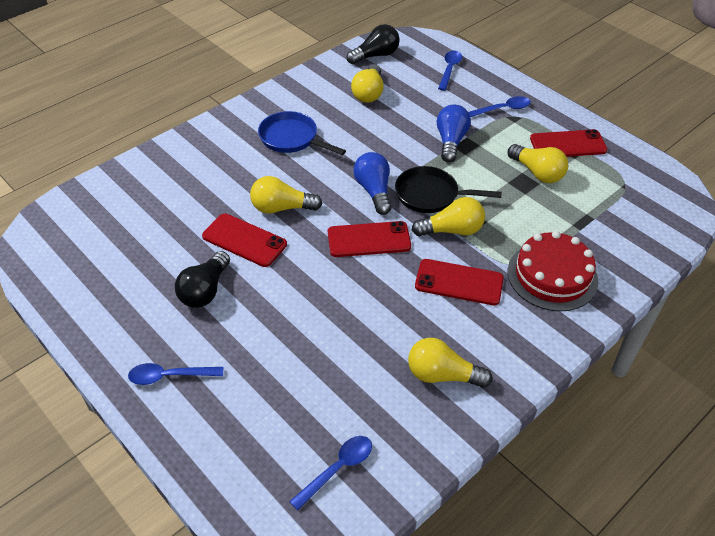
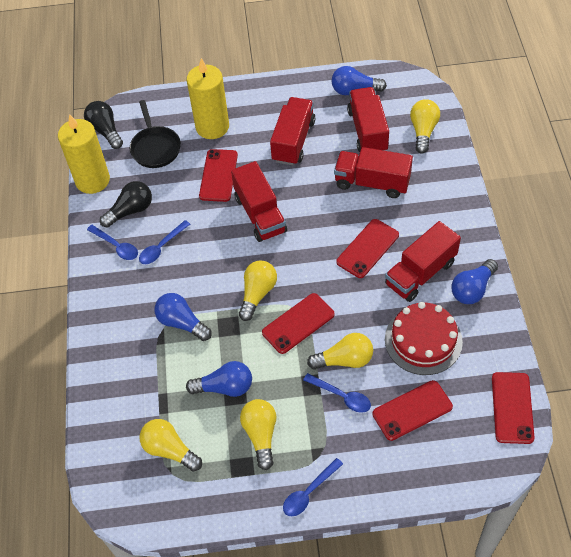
blue light bulb: [353,152,392,215] [437,105,471,162] = 2 -> [154,293,212,341] [186,361,252,397] [332,66,387,95] [451,259,498,304] = 4
blue pan: [258,111,346,155] = 1 -> none = 0
red phone: [202,213,287,267] [328,221,411,257] [415,259,504,305] [530,129,608,157] = 4 -> [199,149,238,202] [262,293,335,354] [336,219,399,278] [372,380,453,441] [492,372,535,444] = 5
red truck: none = 0 -> [231,161,287,242] [270,97,315,166] [334,147,413,198] [347,87,389,152] [385,221,461,302] = 5
yellow candle: none = 0 -> [58,114,110,194] [187,58,229,139] = 2

